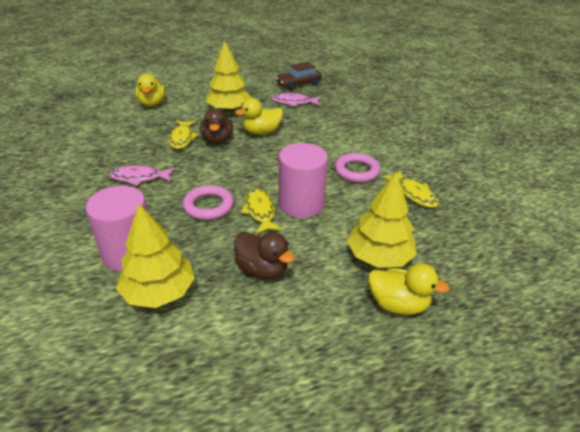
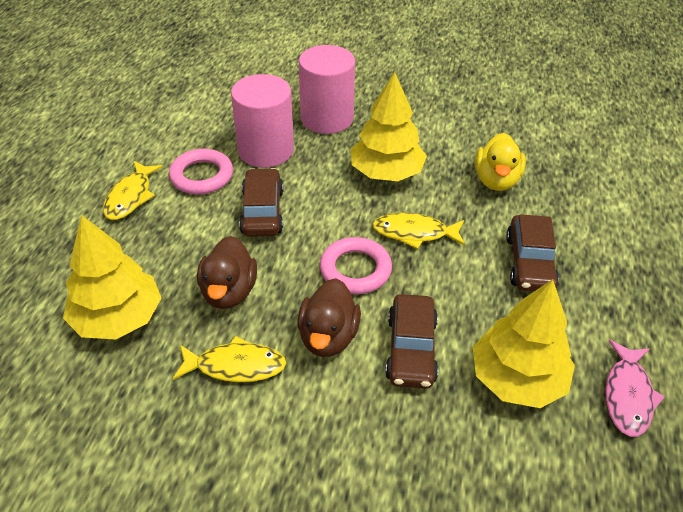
brown car: [275,62,322,91] = 1 -> [239,168,284,237] [385,294,438,389] [506,214,559,291] = 3
pink fish: [109,165,175,186] [272,93,321,107] = 2 -> [605,340,665,437] = 1
yellow duck: [135,74,165,107] [235,98,283,135] [368,263,450,315] = 3 -> [475,133,526,191] = 1

